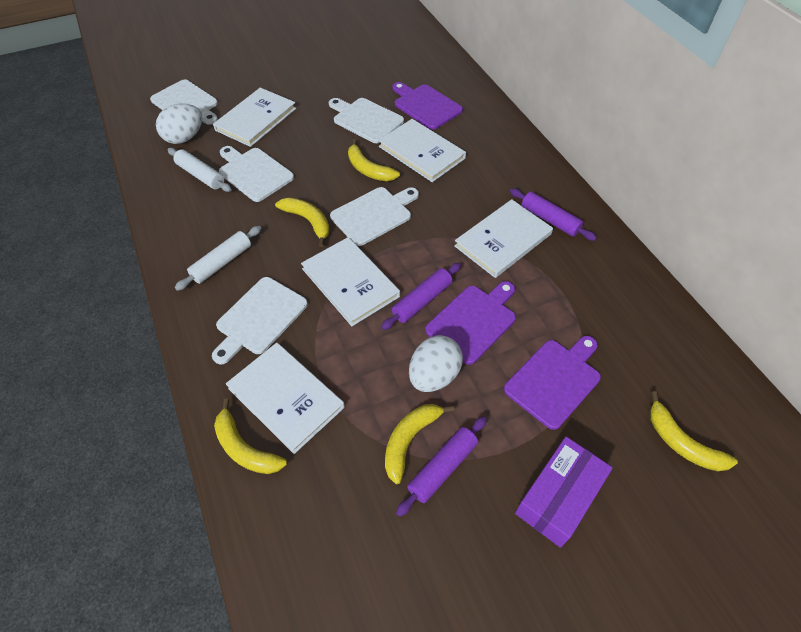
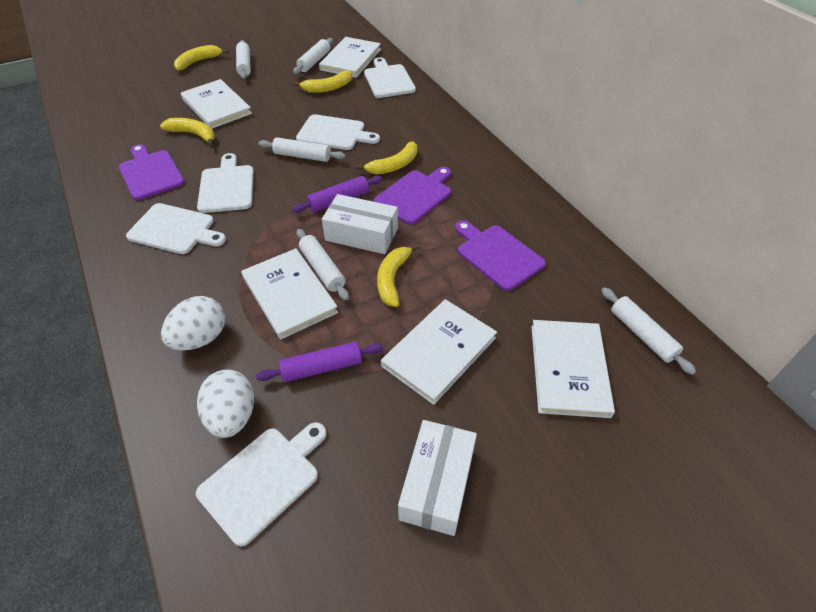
purple box: [515,437,613,548] = 1 -> none = 0
purple rolling pin: [381,263,461,330] [396,416,487,517] [510,189,597,241] = 3 -> [256,342,383,382] [292,176,382,213] = 2
white box: none = 0 -> [322,194,398,254] [398,420,477,536] = 2
white rolling pin: [168,148,232,192] [175,226,262,291] = 2 -> [236,40,251,79] [259,137,345,162] [293,38,333,74] [297,229,349,300] [601,287,696,375] = 5

